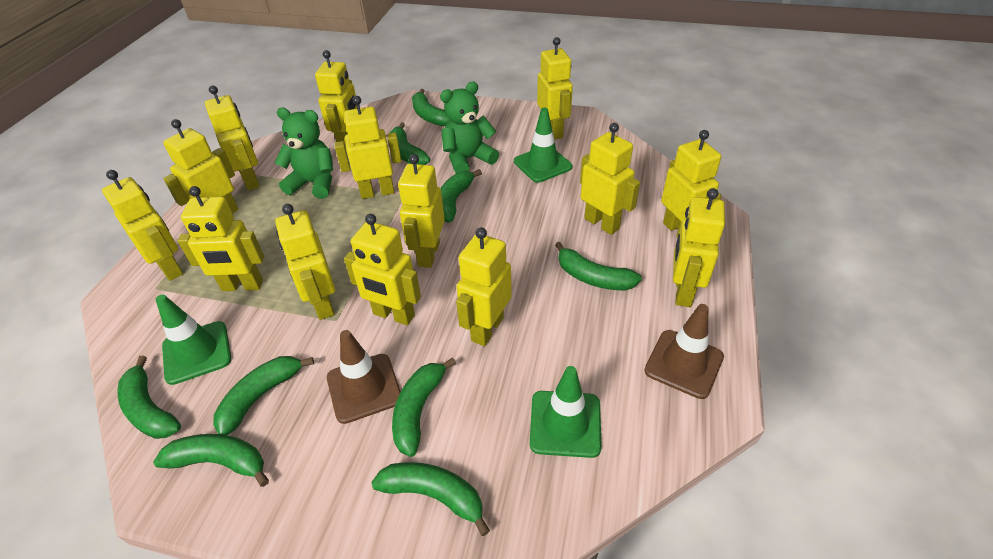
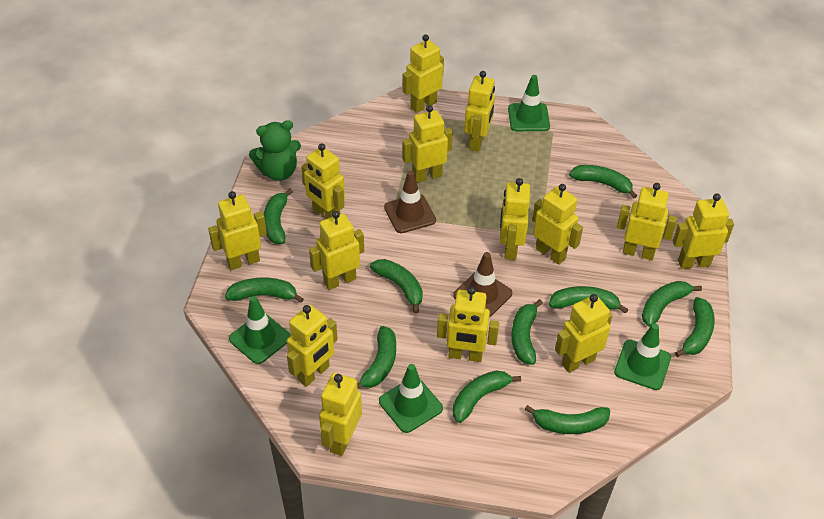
green banana: [117,356,181,439] [153,434,269,487] [213,356,314,435] [371,462,490,536] [390,122,430,165] [392,357,456,457] [412,89,449,126] [440,169,482,222] [555,242,642,290] = 9 -> [225,277,304,303] [264,189,293,244] [357,326,396,389] [370,259,423,313] [453,370,521,423] [511,299,543,365] [525,405,610,434] [549,286,628,314] [569,165,637,198] [642,281,702,327] [675,297,715,357] = 11
green teddy bear: [275,108,333,199] [440,81,499,173] = 2 -> [249,120,301,181] = 1
green traffic cone: [155,294,231,385] [514,108,572,183] [530,366,602,458] = 3 -> [229,296,291,364] [379,364,443,433] [508,75,550,131] [614,323,671,390] = 4

